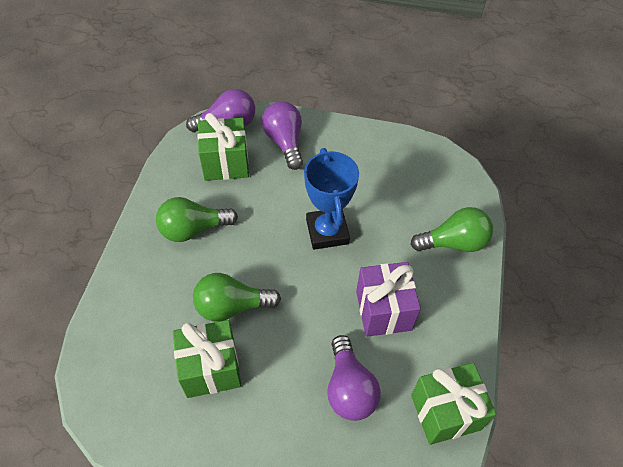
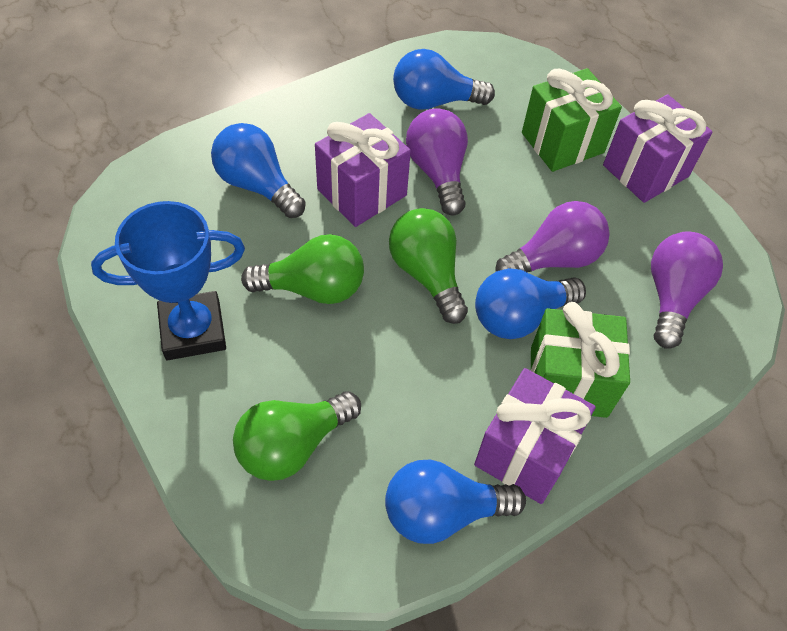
blue light bulb: none = 0 -> [211,123,306,218] [385,460,526,544] [393,49,495,110] [475,268,586,339] = 4
green gift: [173,320,241,398] [198,113,249,181] [411,363,496,445] = 3 -> [522,68,622,172] [531,302,630,418] = 2
purple gift: [356,262,421,337] = 1 -> [315,113,411,227] [474,368,596,504] [603,95,713,203] = 3

